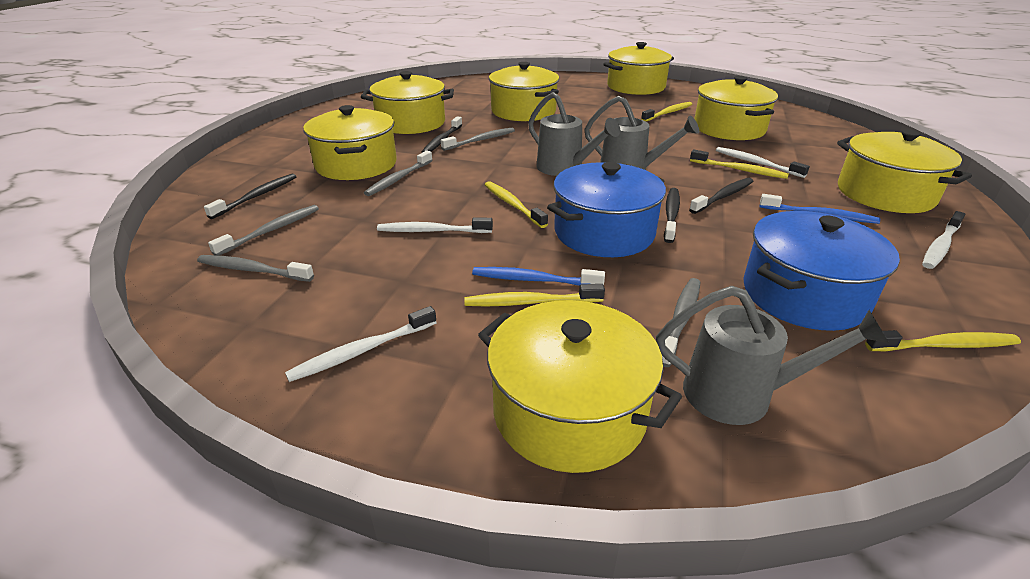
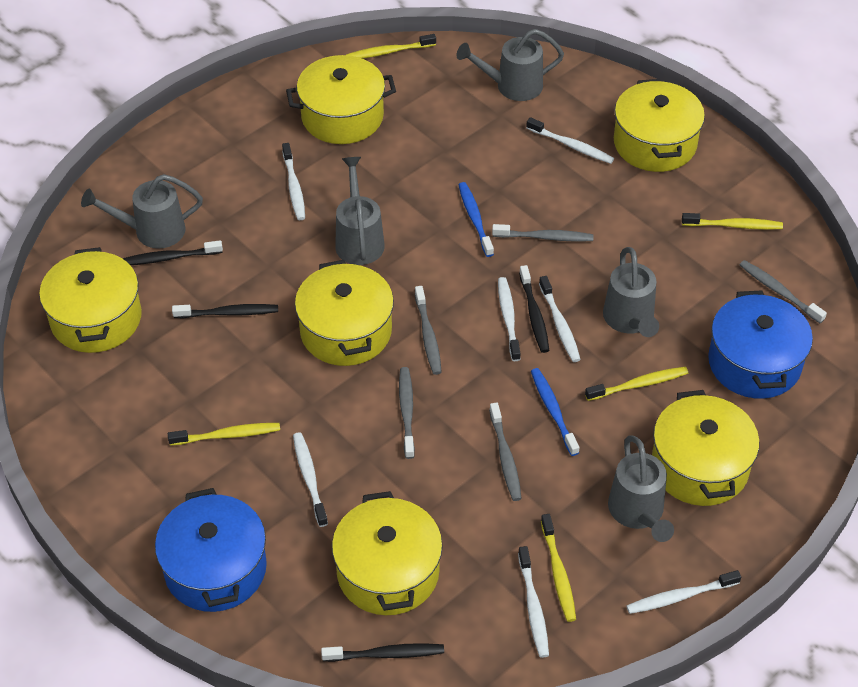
grey watering can: [528,92,620,176] [584,96,699,170] [656,286,889,425] = 3 -> [81,174,203,249] [335,157,385,265] [456,29,564,101] [603,247,659,337] [608,435,674,542] = 5
white toothbrush: [285,306,437,382] [377,217,493,233] [716,147,810,178] [922,211,965,269] = 4 -> [282,143,305,220] [293,432,328,527] [498,277,521,361] [518,546,549,658] [527,117,614,164] [539,276,581,362] [626,570,741,614] = 7
yellow pot: [303,105,397,180] [361,71,454,134] [478,300,682,473] [489,62,559,121] [604,42,674,95] [694,76,778,140] [837,130,972,213] = 7 -> [39,247,142,353] [286,55,396,144] [295,260,394,366] [332,491,443,615] [614,79,705,172] [652,390,759,506] = 6

